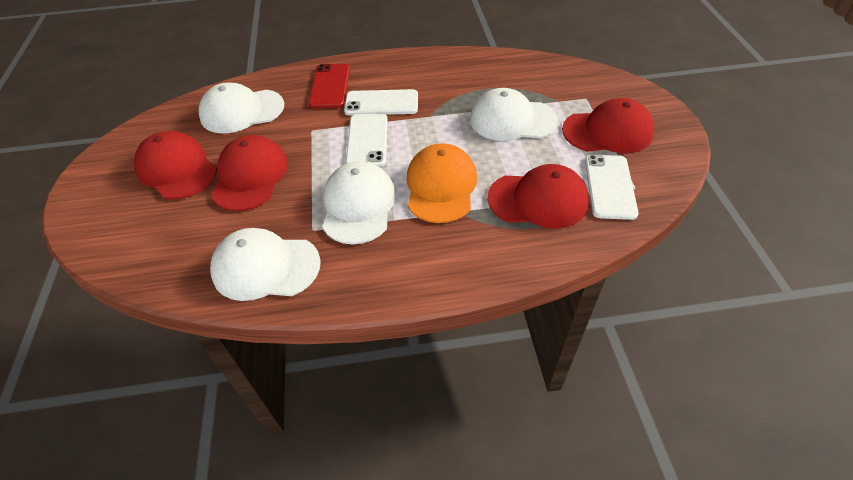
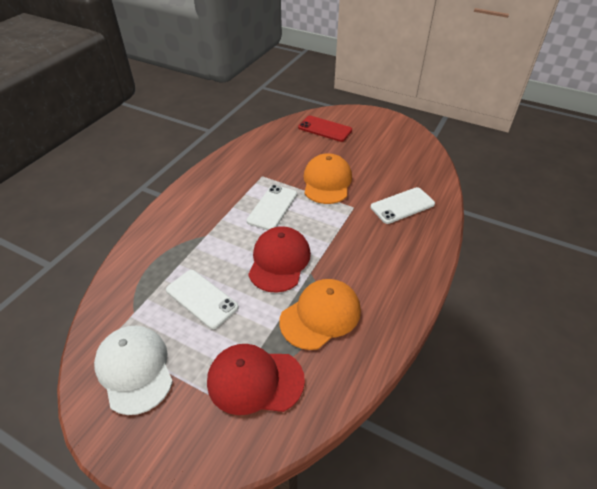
orange cap: [407,143,477,223] = 1 -> [279,279,361,350] [304,153,352,204] = 2
red cap: [134,131,217,200] [211,135,288,211] [487,164,589,229] [562,98,655,153] = 4 -> [207,344,305,415] [248,226,311,293] = 2
white cap: [198,82,284,134] [210,228,321,301] [323,161,396,244] [470,88,558,141] = 4 -> [94,326,173,415] = 1

